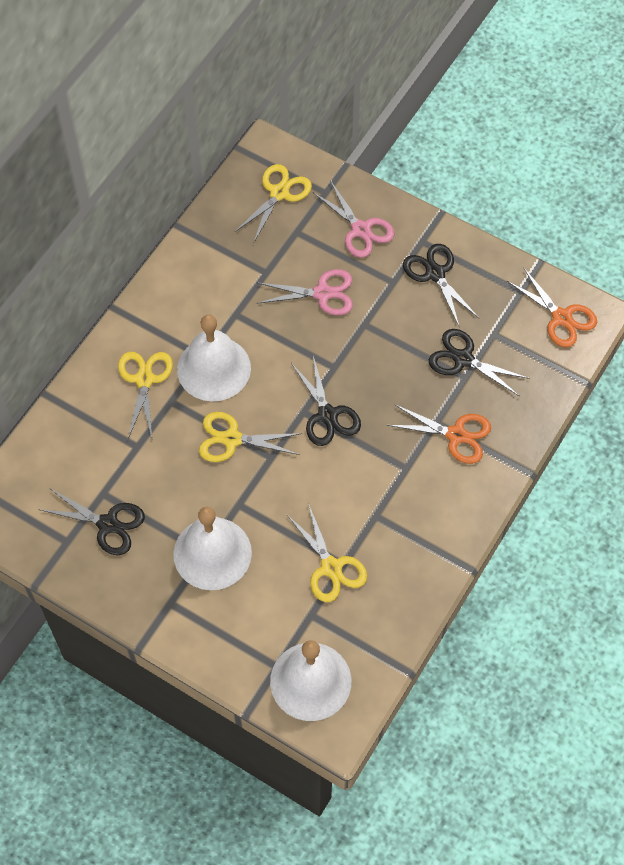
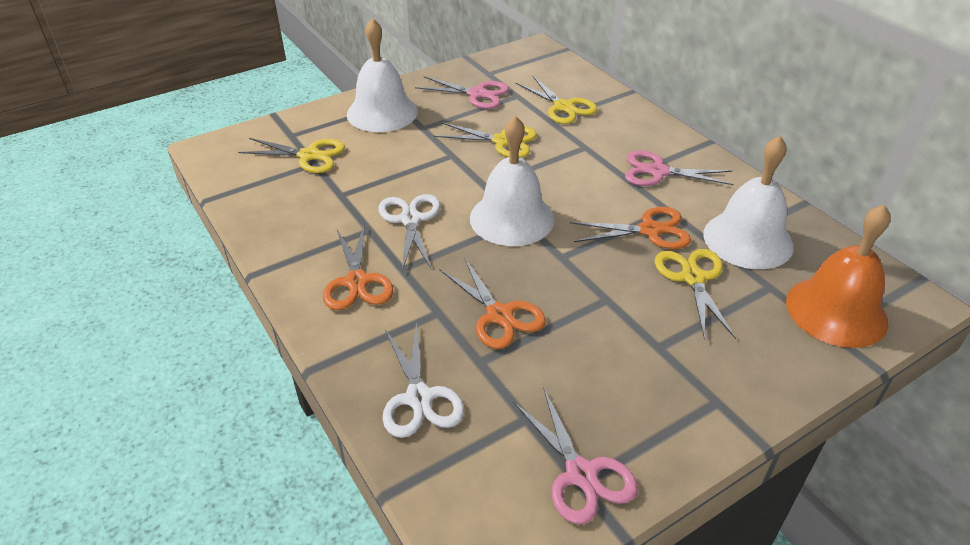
black scissors: [38,489,145,555] [291,356,361,446] [403,244,479,326] [429,329,530,396] = 4 -> none = 0
orange bell: none = 0 -> [786,204,891,348] = 1
orange scissors: [387,404,491,464] [507,267,597,347] = 2 -> [323,226,394,310] [440,257,546,349] [570,207,691,249] = 3
pink scissors: [258,269,353,315] [313,180,394,258] = 2 -> [415,76,509,109] [513,389,638,524] [625,151,734,186] = 3
white scissors: none = 0 -> [378,194,440,270] [382,323,464,438] = 2

